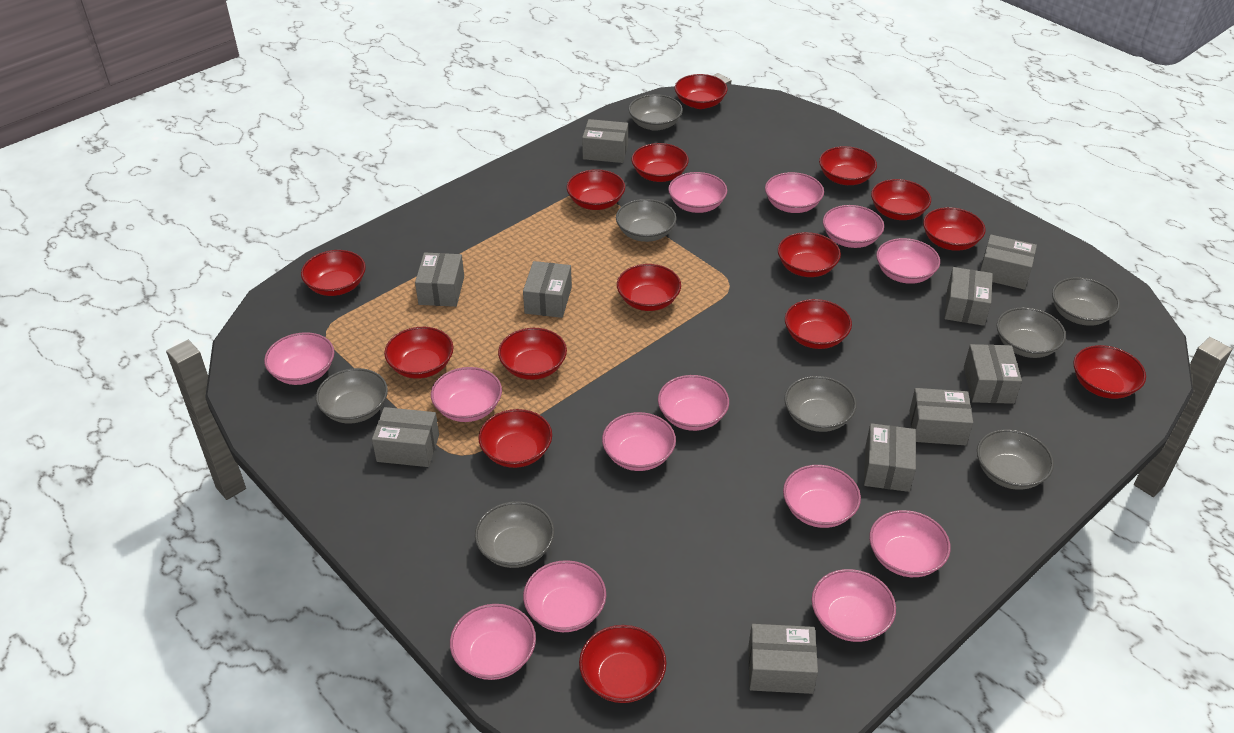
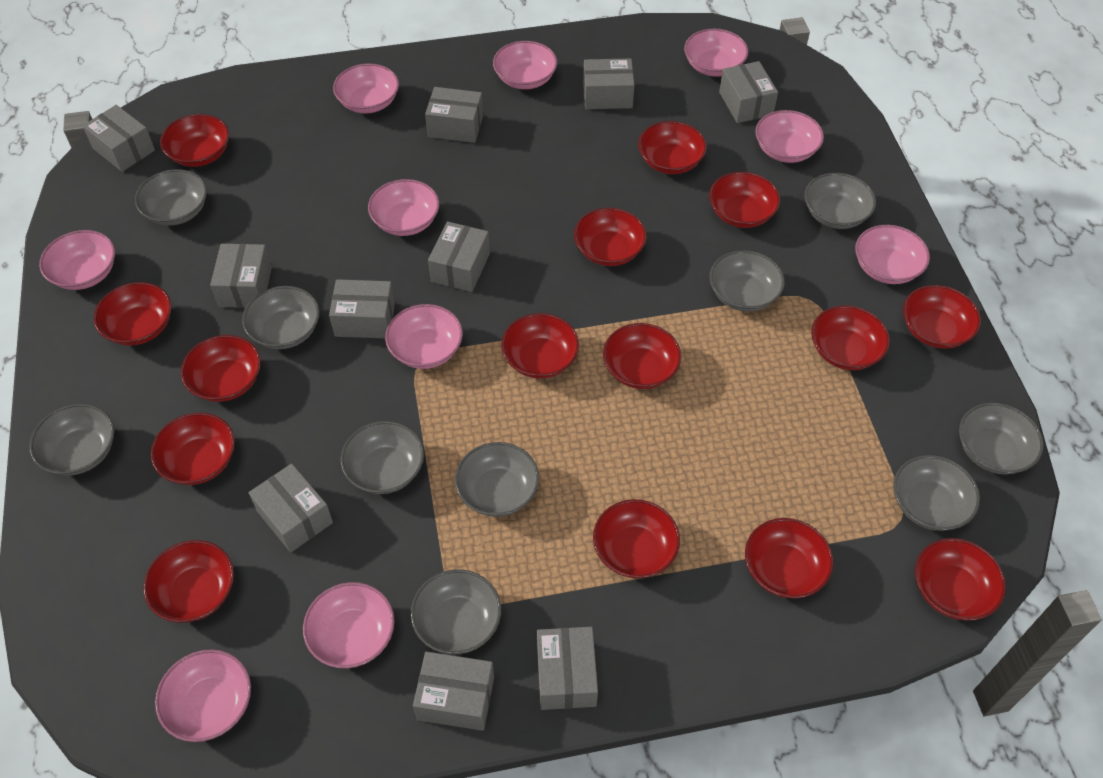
grey bowl: [316,368,388,423] [475,501,554,568] [616,199,676,242] [629,94,683,131] [784,376,857,432] [977,429,1054,490] [997,307,1066,358] [1052,277,1120,326] = 8 -> [29,404,114,476] [135,169,207,226] [242,286,319,349] [340,421,424,494] [411,569,501,655] [455,442,539,517] [709,250,785,312] [804,173,876,229] [893,455,980,531] [959,403,1043,474] = 10
pink bowl: [264,332,335,385] [431,367,502,422] [450,604,536,680] [523,560,606,632] [602,412,676,471] [658,375,729,431] [668,172,727,213] [765,172,824,213] [783,465,861,528] [812,569,896,642] [823,205,884,248] [869,510,951,577] [876,238,940,284] = 13 -> [39,230,115,290] [155,649,251,742] [303,582,395,669] [333,63,399,113] [368,179,439,236] [385,304,463,369] [493,41,557,89] [684,29,748,77] [755,110,824,163] [855,225,930,284] = 10

